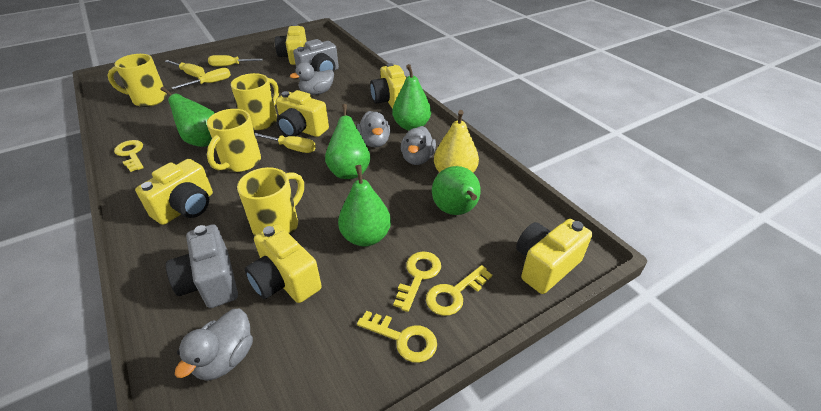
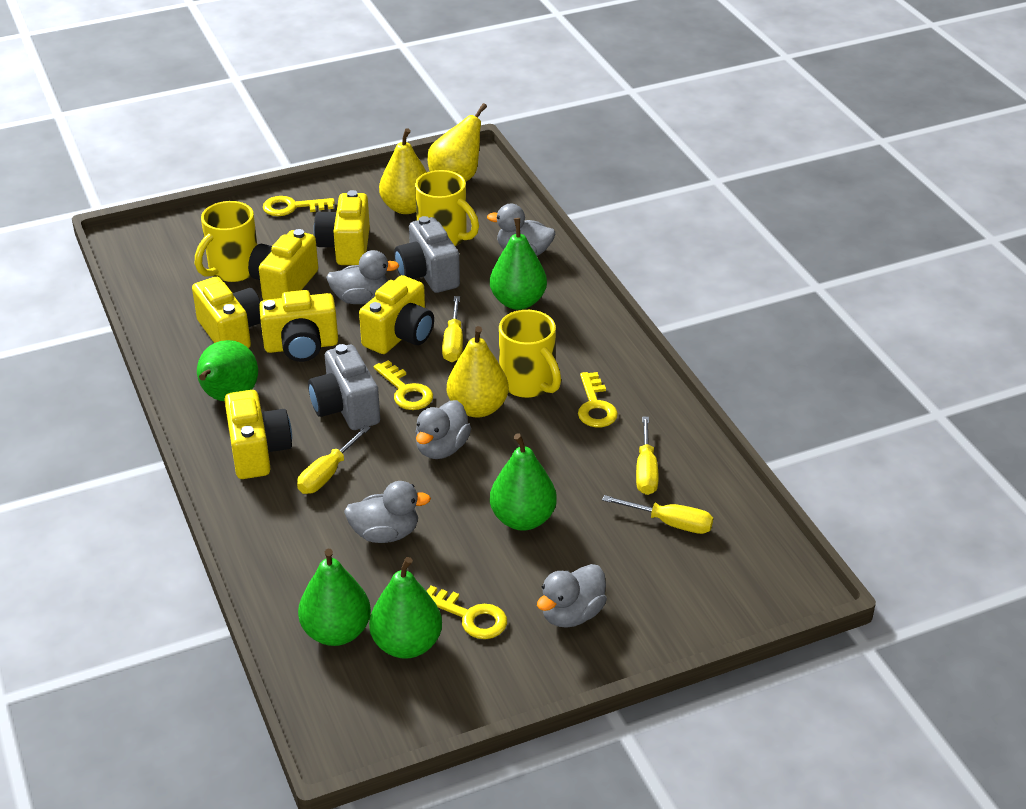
grey duck: [175,309,253,381] [290,62,334,95] [357,111,390,147] [401,126,436,165] = 4 -> [326,250,399,304] [344,481,431,543] [416,400,471,459] [487,203,555,256] [537,564,607,628] = 5
yellow mug: [107,54,167,107] [207,109,261,172] [231,73,279,130] [237,167,304,236] = 4 -> [195,201,257,282] [415,170,479,246] [499,310,561,398] = 3
yellow pear: [434,110,479,173] = 1 -> [379,128,427,214] [427,103,487,182] [447,326,509,418] = 3

